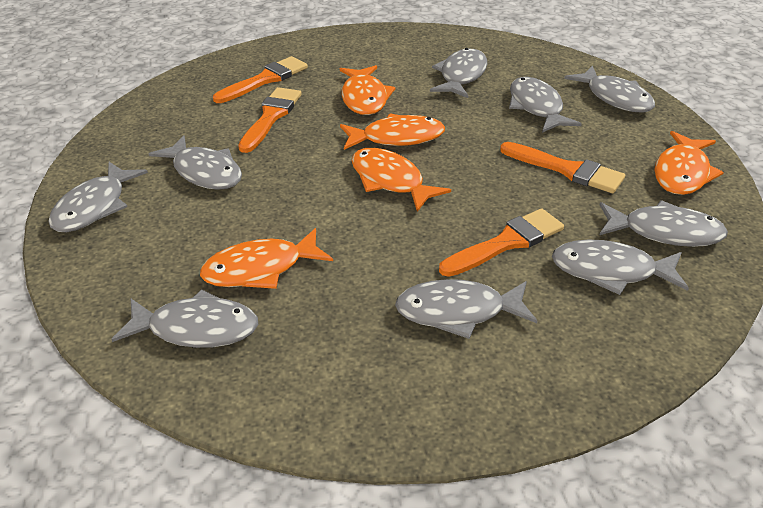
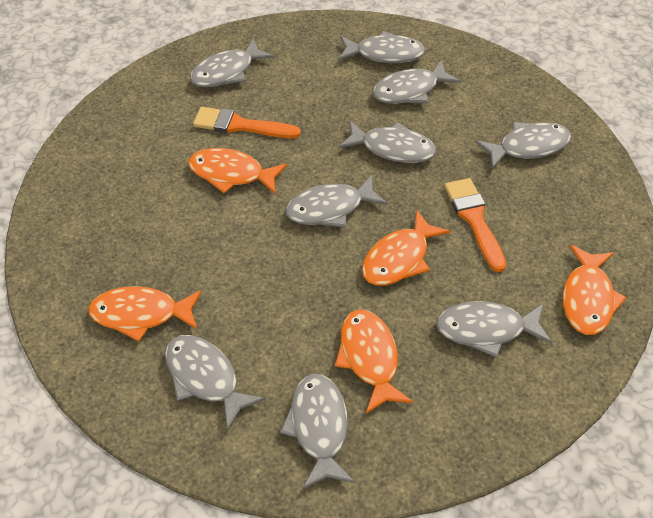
orange brush: [213,56,308,103] [238,87,302,153] [439,208,564,277] [500,142,625,193] = 4 -> [193,107,301,138] [445,178,506,272] = 2

